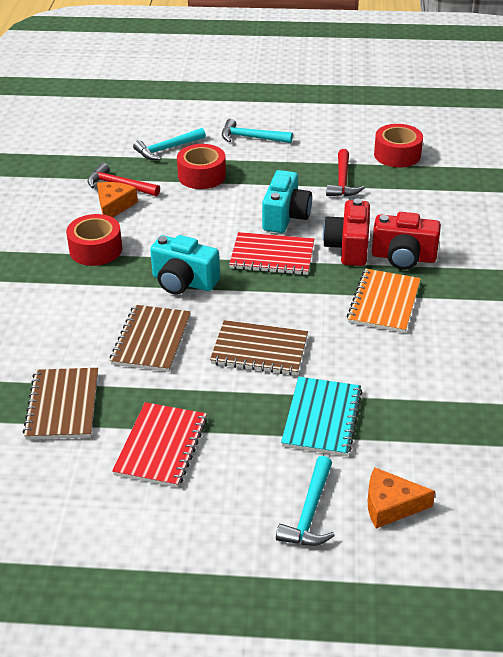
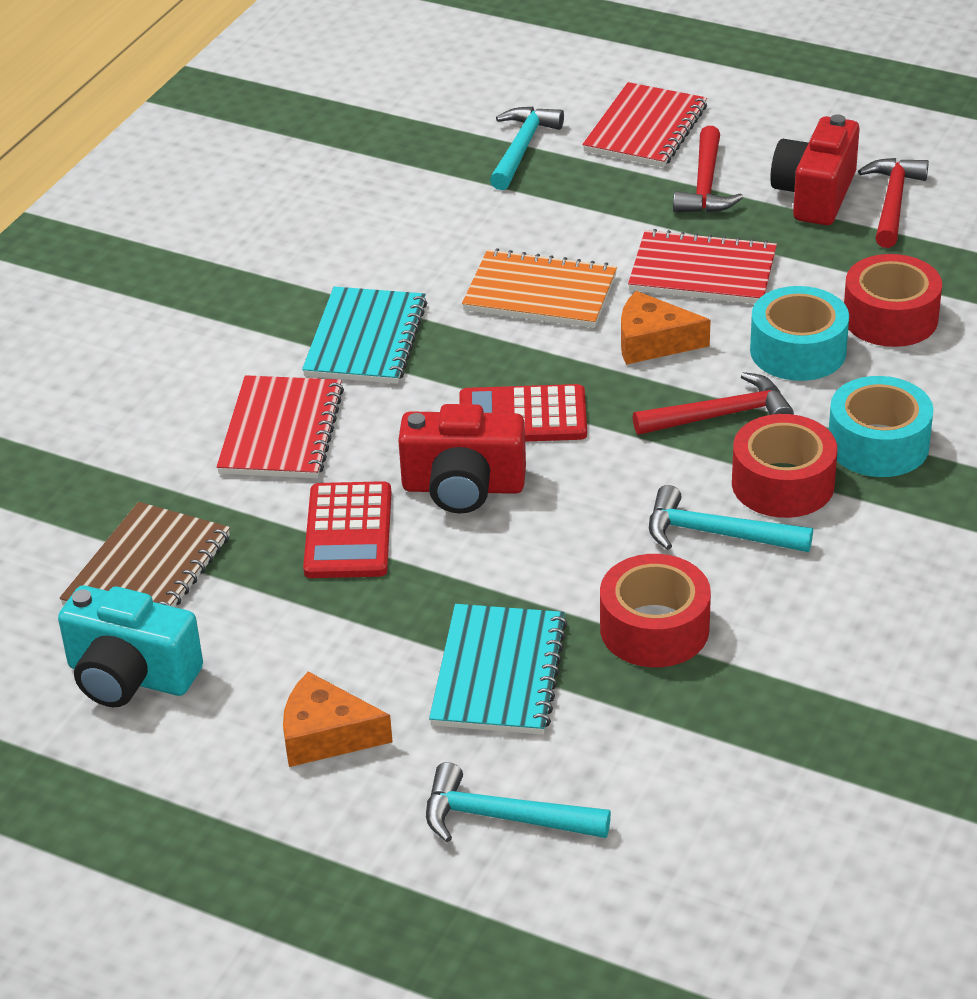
brown notebook: [23,368,98,440] [110,305,191,372] [210,320,308,375] = 3 -> [60,502,230,607] = 1
red calculator: none = 0 -> [303,481,391,578] [459,384,587,442] = 2
red hammer: [87,163,160,196] [326,149,365,197] = 2 -> [633,372,794,435] [673,126,743,213] [858,158,929,248] = 3
red notebook: [112,402,207,488] [229,232,314,275] = 2 -> [216,375,344,478] [582,82,707,167] [628,229,777,304] = 3
turquoise camera: [150,235,220,295] [262,170,312,233] = 2 -> [58,586,203,707] = 1
turquoise notebook: [281,377,363,456] = 1 -> [302,287,427,384] [429,604,567,735] = 2
turquoise tape: none = 0 -> [750,286,849,381] [829,376,934,477] = 2

